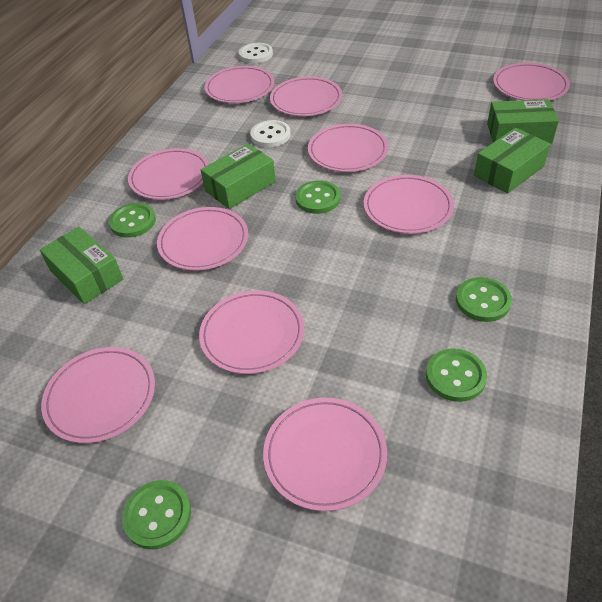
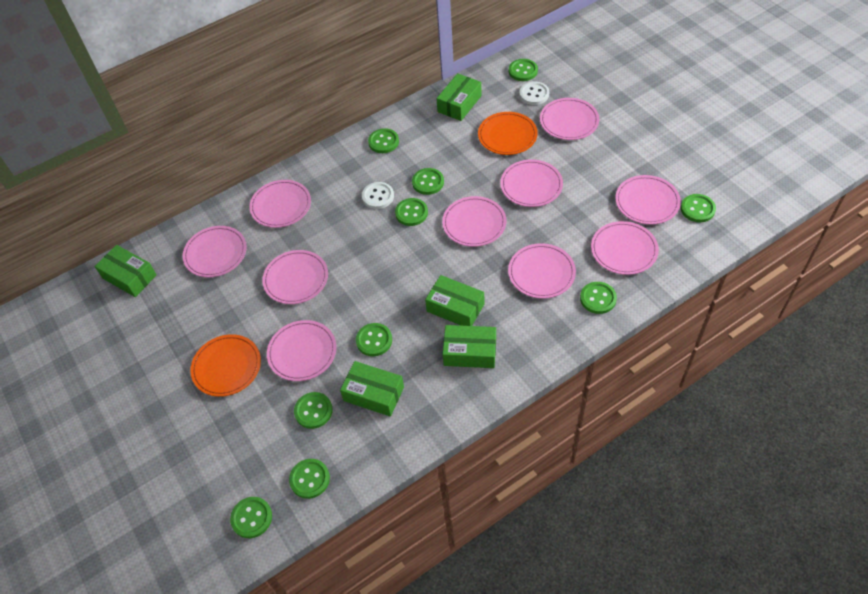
green box: [39,227,123,304] [201,144,276,209] [474,128,550,194] [487,99,559,144] = 4 -> [94,245,157,297] [340,361,404,417] [425,275,485,326] [436,73,482,121] [443,325,496,368] = 5
green button: [109,203,156,238] [122,480,191,549] [295,180,341,214] [426,348,487,402] [456,277,512,322] = 5 -> [230,497,272,538] [289,459,330,499] [294,392,333,429] [356,323,392,356] [368,128,399,153] [395,198,428,226] [412,168,444,195] [509,59,538,81] [580,282,617,314] [681,194,716,222] = 10
orange plate: none = 0 -> [190,334,261,397] [478,112,538,155] = 2

